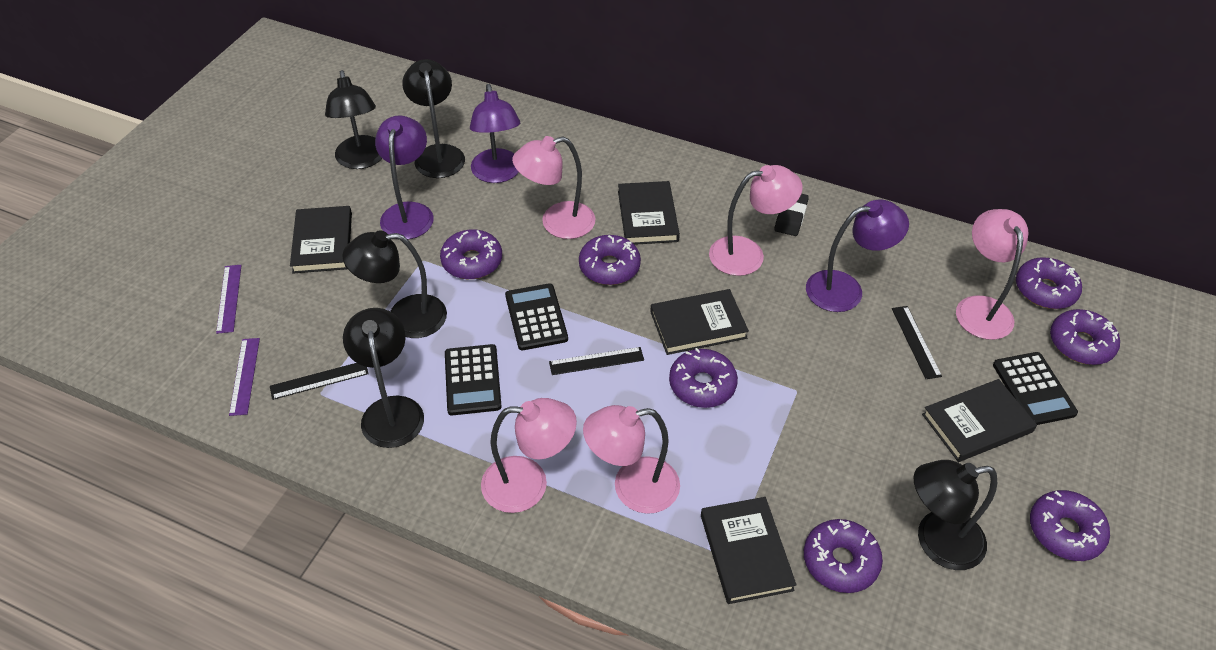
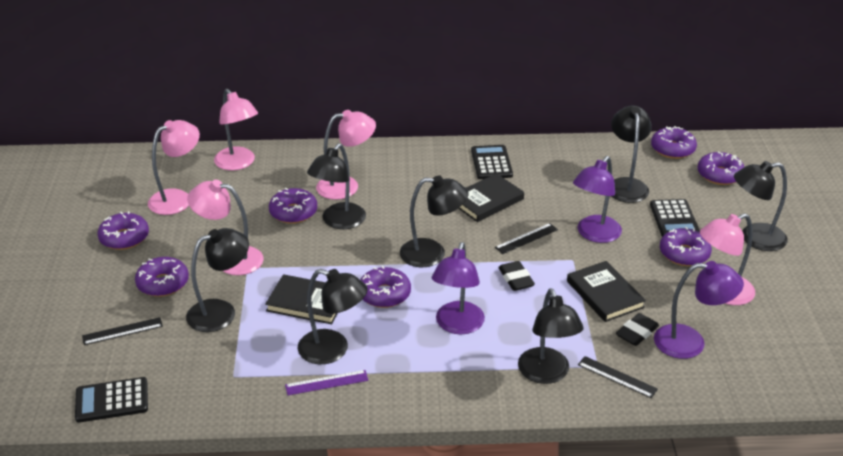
black book: [290,206,352,273] [618,181,680,245] [650,289,749,355] [701,497,797,604] [922,379,1037,462] = 5 -> [265,274,338,324] [458,173,524,222] [567,261,646,322] = 3
black eraser: [774,194,809,236] = 1 -> [498,261,535,291] [616,313,659,346] = 2
black lamp: [325,70,382,169] [342,230,447,338] [343,308,424,448] [402,59,465,178] [913,460,997,570] = 5 -> [186,228,249,332] [298,269,368,364] [307,144,366,229] [400,175,469,267] [518,288,583,384] [611,105,652,203] [734,161,788,251] = 7
purple ruler: [216,265,241,334] [229,338,260,416] = 2 -> [285,370,369,395] = 1

